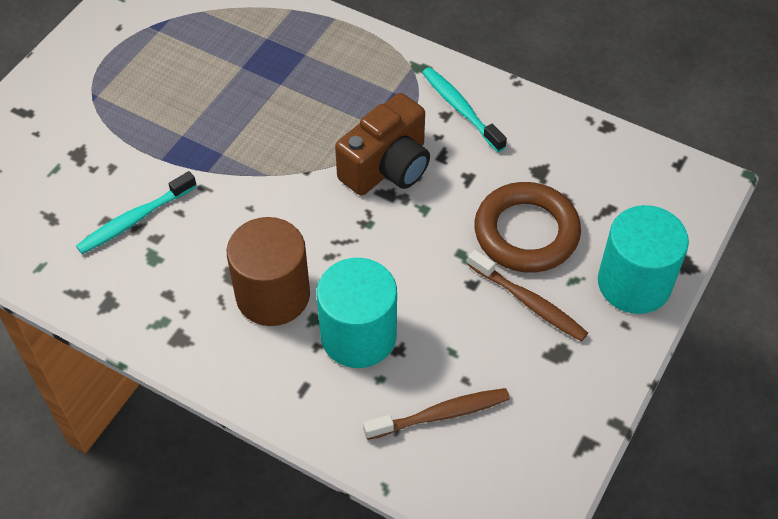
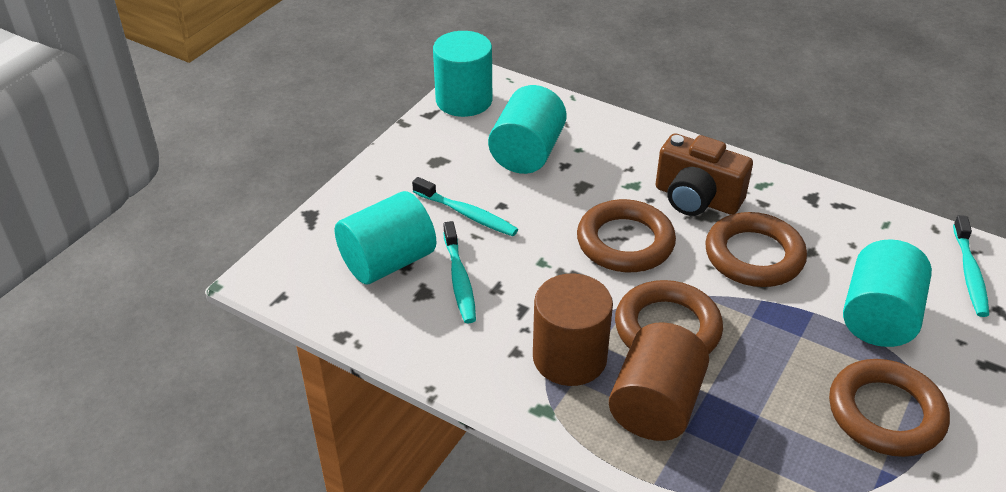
brown cylinder: [227,217,310,326] = 1 -> [533,273,613,386] [609,322,709,441] = 2
brown ring: [474,182,581,273] = 1 -> [577,199,676,272] [615,280,723,354] [705,212,807,287] [829,359,950,457] = 4
brown toothbrush: [363,388,510,440] [468,250,588,342] = 2 -> none = 0
turquoise cylinder: [317,258,397,368] [598,205,689,314] = 2 -> [335,191,437,284] [433,31,492,117] [488,85,567,174] [843,239,932,347] = 4
turquoise toothbrush: [76,171,197,254] [422,67,507,152] = 2 -> [412,177,518,236] [443,221,476,323] [953,215,989,317] = 3

